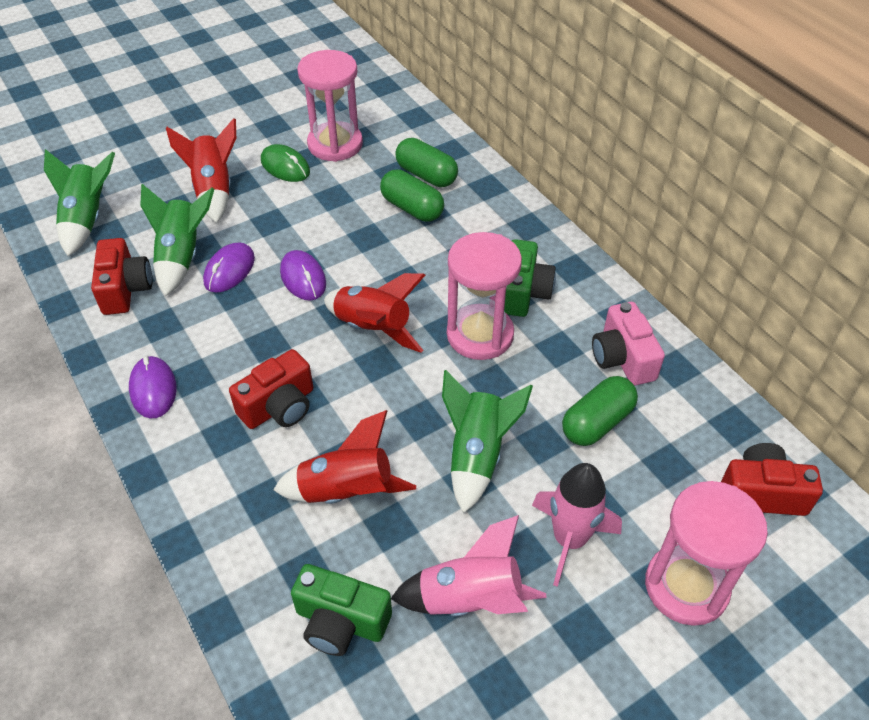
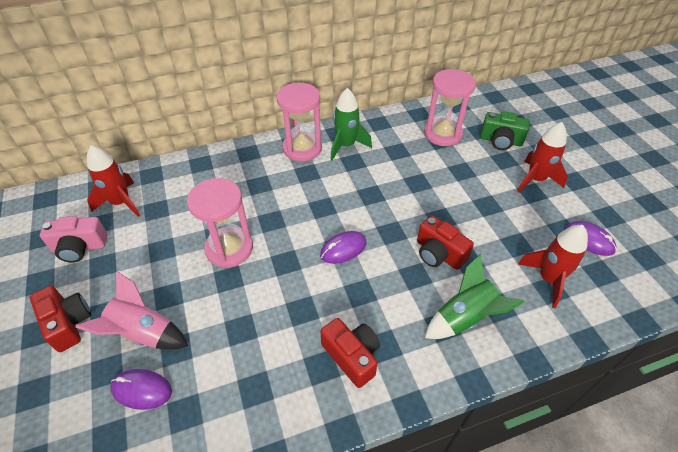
green camera: [291,564,392,656] [504,239,556,317] = 2 -> [480,111,530,150] = 1
green capsule: [380,169,444,222] [395,138,458,187] [562,376,638,446] = 3 -> none = 0
green mouse: [261,144,310,182] = 1 -> none = 0
green rocket: [44,149,115,256] [140,184,214,296] [442,370,533,513] = 3 -> [330,88,372,160] [425,254,524,339] = 2
pink rocket: [391,515,547,617] [532,463,622,587] = 2 -> [75,271,188,349] = 1

